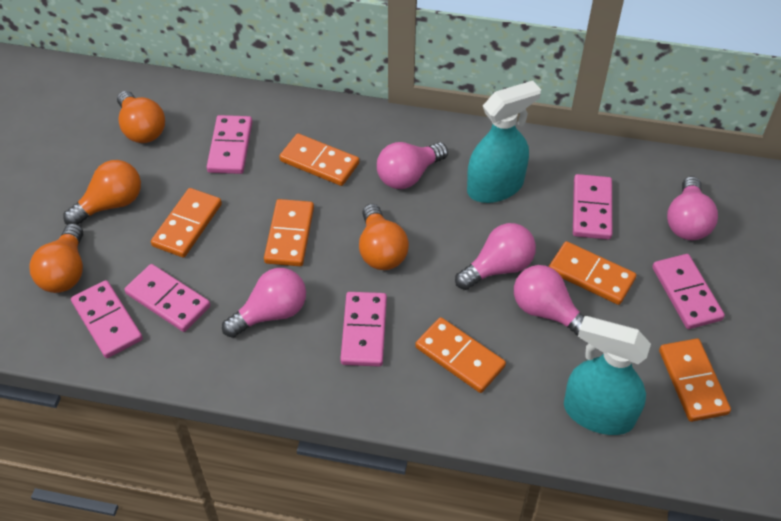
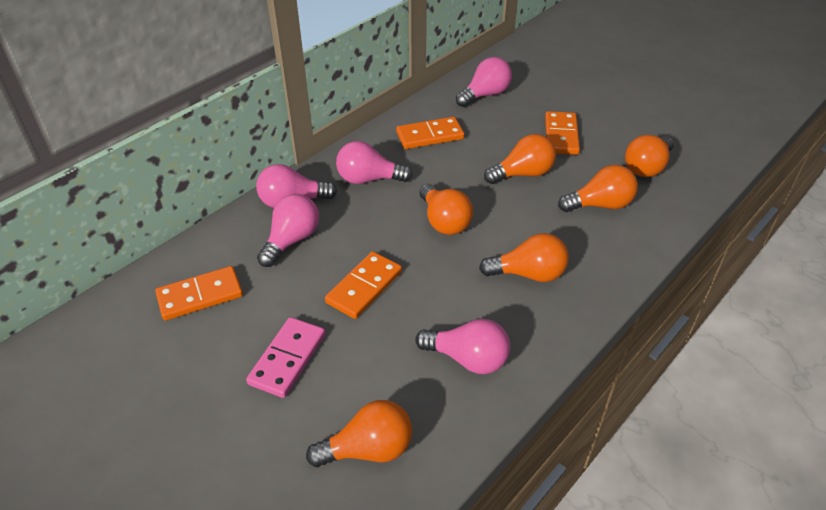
orange domino: [151,188,222,258] [264,199,314,266] [279,133,359,186] [415,317,506,393] [549,241,636,305] [659,338,731,422] = 6 -> [155,266,243,321] [325,251,402,319] [396,117,465,149] [545,111,580,155] = 4
orange light bulb: [30,223,83,293] [63,160,141,225] [117,91,165,143] [359,204,409,270] = 4 -> [306,400,412,467] [419,184,473,235] [479,233,569,282] [484,134,556,184] [558,165,638,212] [625,135,674,177] = 6
pink domino: [71,280,143,358] [124,264,210,332] [207,115,252,174] [340,292,387,367] [573,174,612,240] [652,254,725,329] = 6 -> [246,317,325,398] = 1
turquoise spray bottle: [467,81,541,203] [564,316,651,435] = 2 -> none = 0

